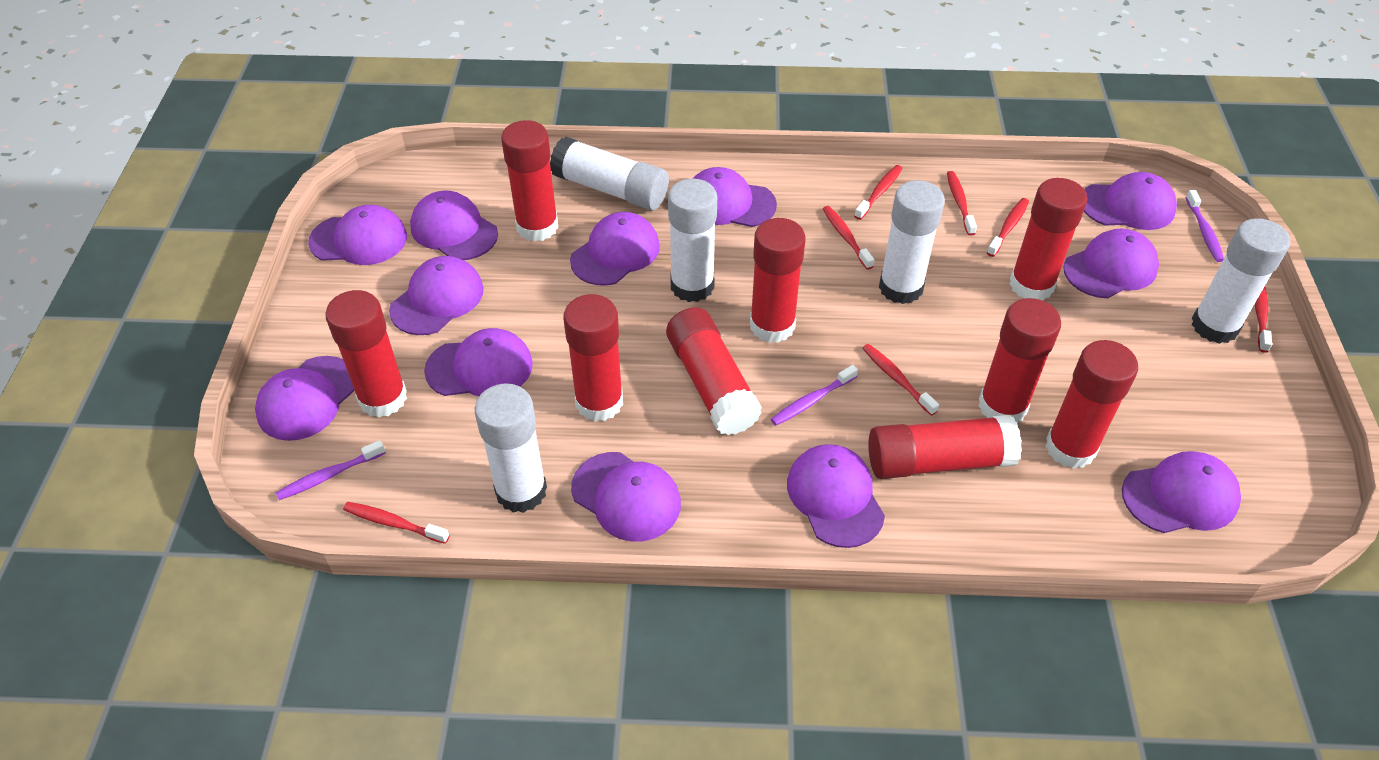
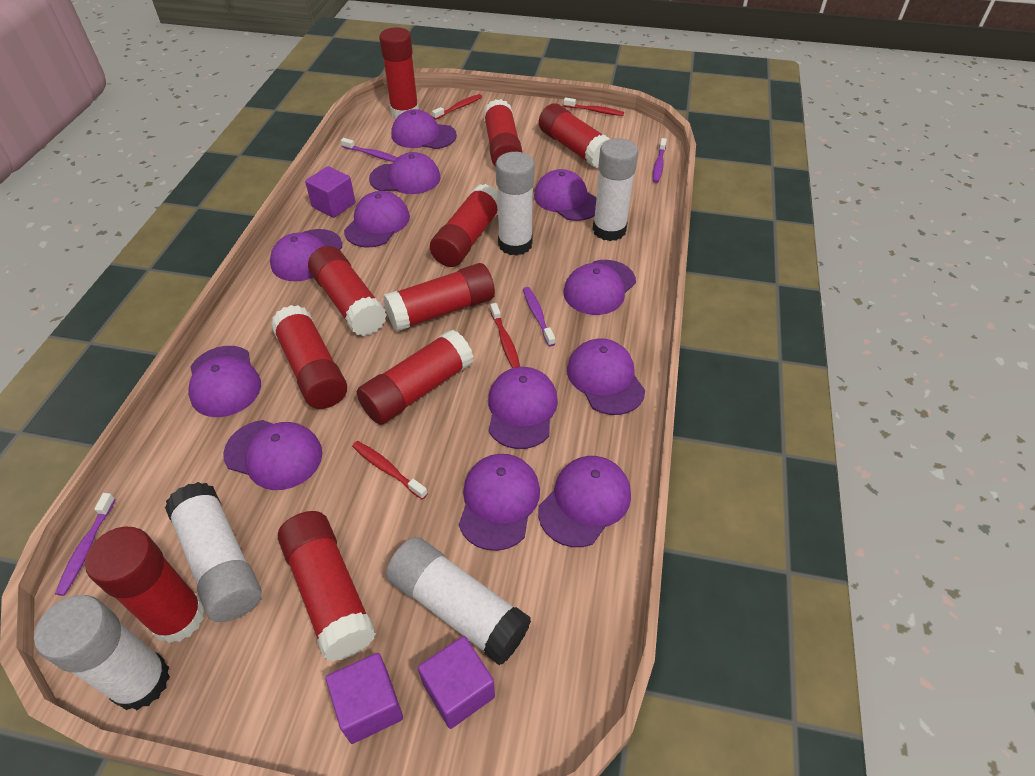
purple cube: none = 0 -> [305,166,356,218] [326,653,403,744] [418,636,495,729] = 3
purple toothbrush: [276,440,385,500] [771,365,858,425] [1186,190,1224,262] = 3 -> [55,493,116,596] [341,138,397,162] [523,287,555,346] [653,138,667,183] = 4
red glue stick: [325,290,407,418] [501,120,559,242] [563,294,623,422] [666,307,762,435] [750,218,806,343] [868,415,1022,479] [979,298,1061,422] [1009,178,1087,301] [1045,340,1138,469] = 9 -> [85,527,205,643] [271,305,347,409] [278,511,376,662] [308,246,387,336] [357,330,473,425] [379,27,419,118] [383,263,495,332] [430,184,498,267] [484,99,523,167] [539,103,610,168] = 10
red toothbrush: [343,502,450,544] [823,206,875,270] [854,165,903,220] [862,344,939,416] [947,171,977,236] [987,198,1029,257] [1255,287,1272,353] = 7 -> [352,441,428,499] [432,94,482,120] [490,303,520,368] [564,97,624,116] = 4

